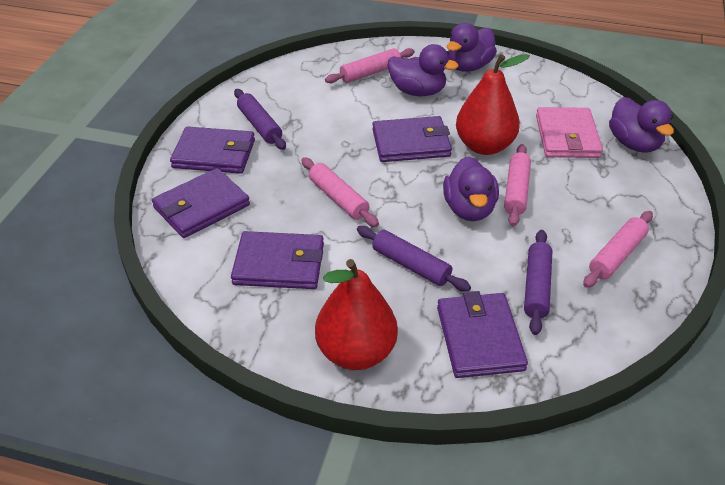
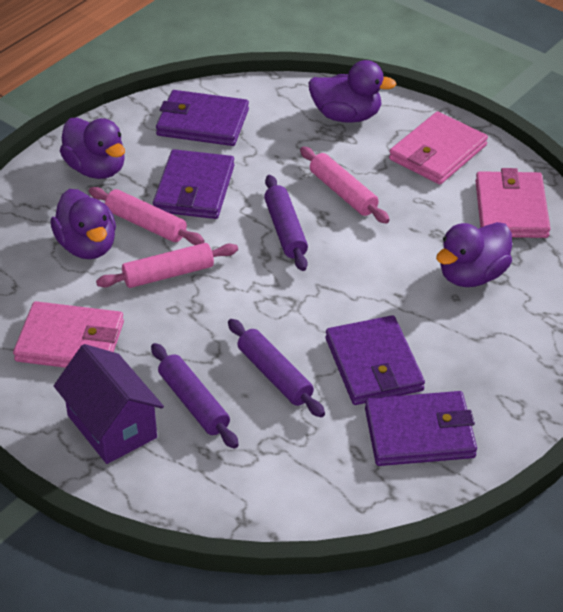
pink rolling pin: [301,157,379,227] [325,48,415,83] [504,144,531,226] [583,211,653,288] = 4 -> [89,187,205,245] [96,243,238,288] [300,147,390,224] = 3
pink wallet: [536,107,603,158] = 1 -> [13,301,124,368] [389,111,488,185] [475,168,551,238] = 3
purple house: none = 0 -> [54,344,164,464] = 1
purple wallet: [152,168,250,238] [170,126,255,174] [231,231,324,289] [372,116,452,162] [437,291,528,378] = 5 -> [153,149,234,219] [156,90,249,146] [326,315,425,405] [365,391,477,466] = 4
red pear: [315,259,398,370] [456,54,530,155] = 2 -> none = 0

